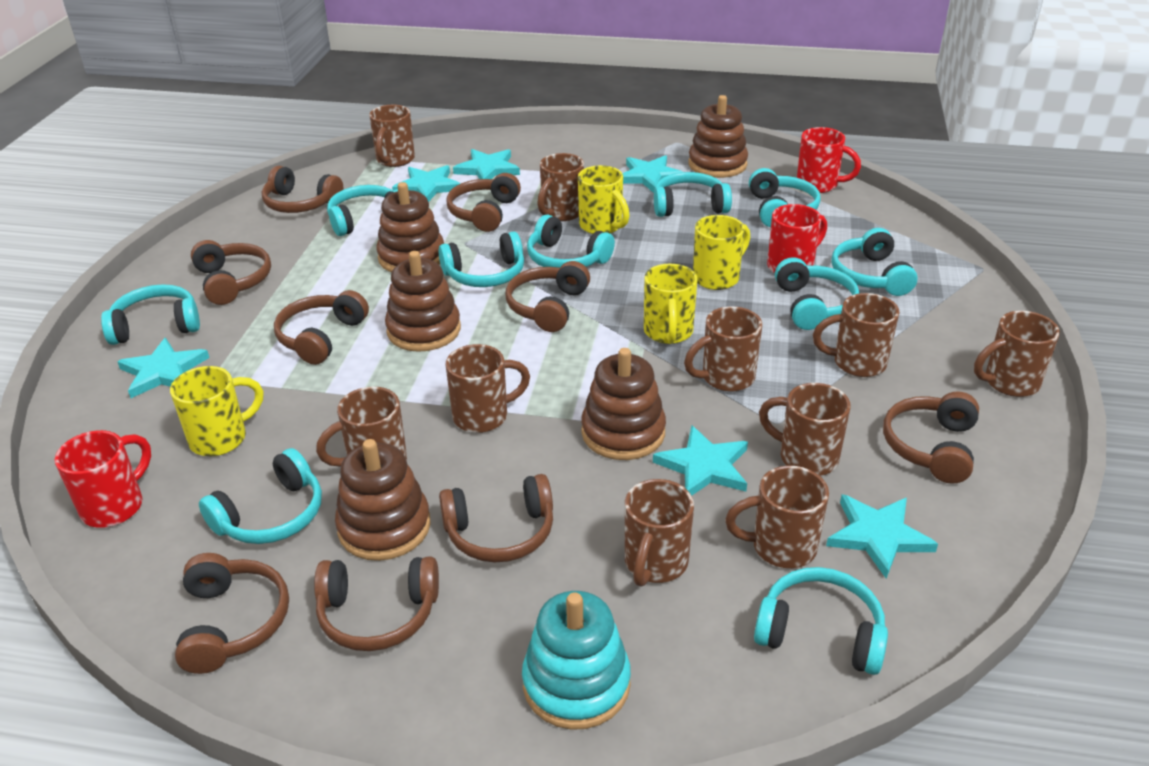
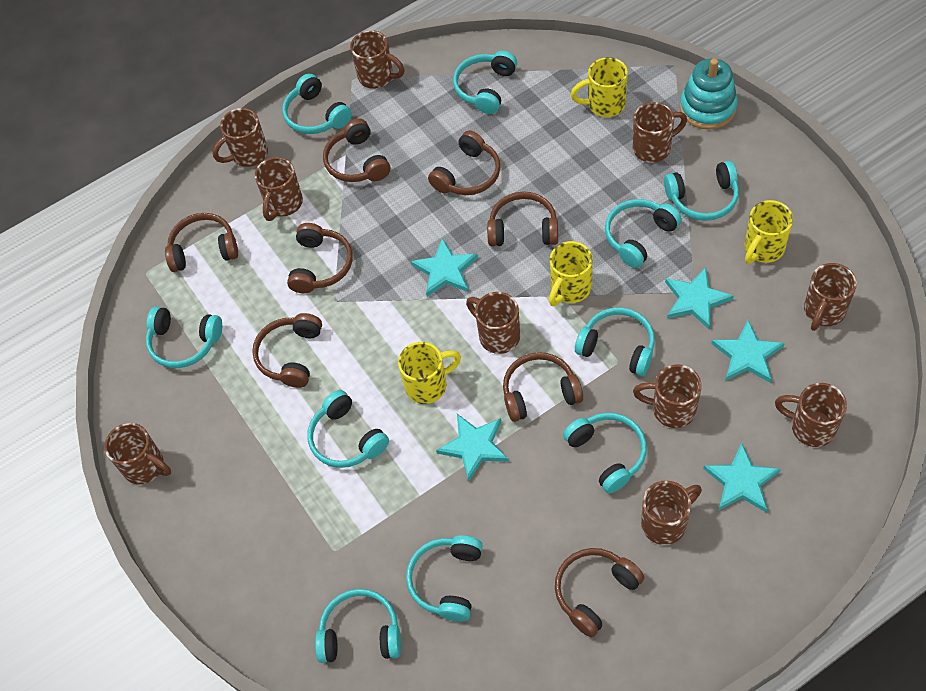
brown headphones: [175,553,289,674] [191,240,271,305] [262,166,343,213] [274,290,369,365] [314,557,439,651] [439,474,553,562] [447,173,521,232] [505,261,590,332] [883,391,979,484] = 9 -> [165,213,238,272] [252,313,322,388] [287,223,353,293] [323,118,390,182] [428,130,500,195] [487,192,558,246] [503,352,583,422] [555,548,644,637] = 8
brown stacking toy: [335,439,431,561] [376,182,444,272] [385,251,461,352] [581,348,666,460] [688,95,748,178] = 5 -> none = 0
red mug: [55,430,151,528] [767,204,827,273] [797,127,861,193] = 3 -> none = 0
turquoise star: [117,338,209,398] [392,165,461,202] [453,149,520,179] [622,155,683,193] [653,425,748,495] [826,494,938,579] = 6 -> [411,238,478,297] [436,414,509,482] [665,267,734,329] [703,443,781,513] [711,320,785,383] = 5

